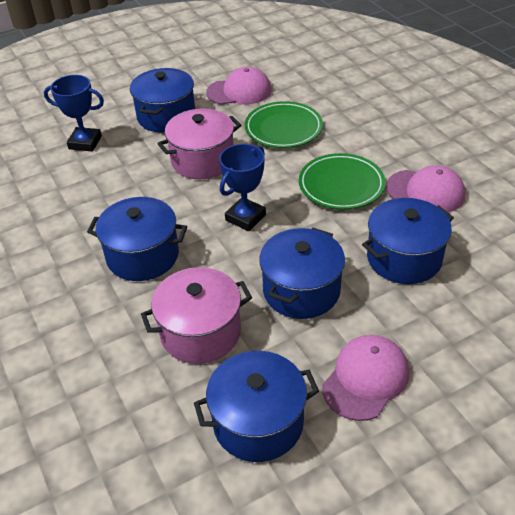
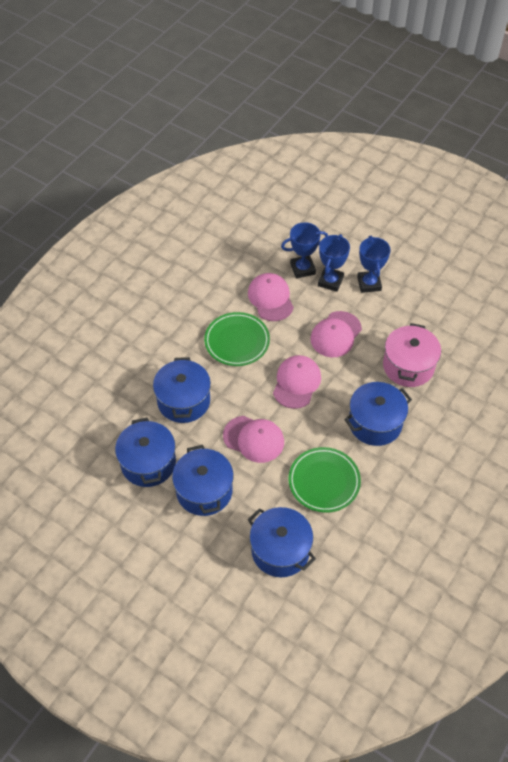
blue trophy: [44,75,104,152] [219,144,266,231] = 2 -> [281,222,328,279] [318,234,350,292] [357,236,391,293] = 3
pink cap: [206,67,272,105] [322,335,409,421] [386,165,466,212] = 3 -> [223,416,284,463] [248,273,294,321] [273,355,321,409] [310,311,362,357] = 4
pink pot: [141,267,252,364] [157,108,241,179] = 2 -> [383,323,441,387] = 1

